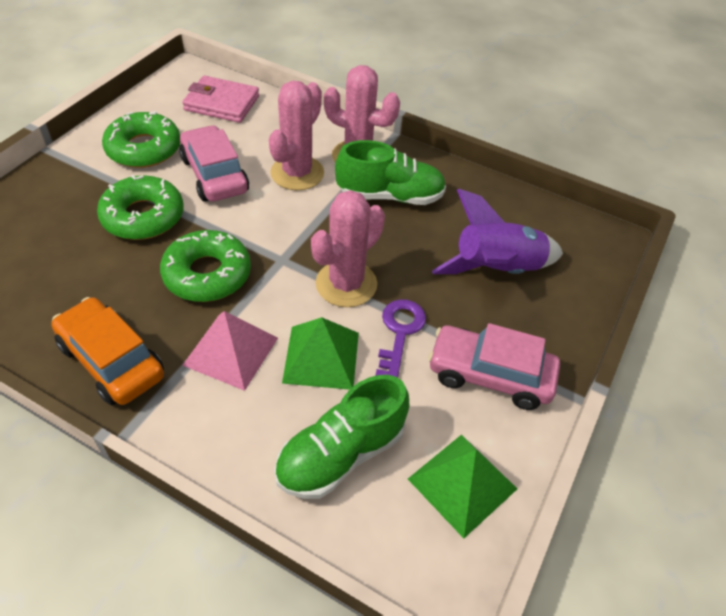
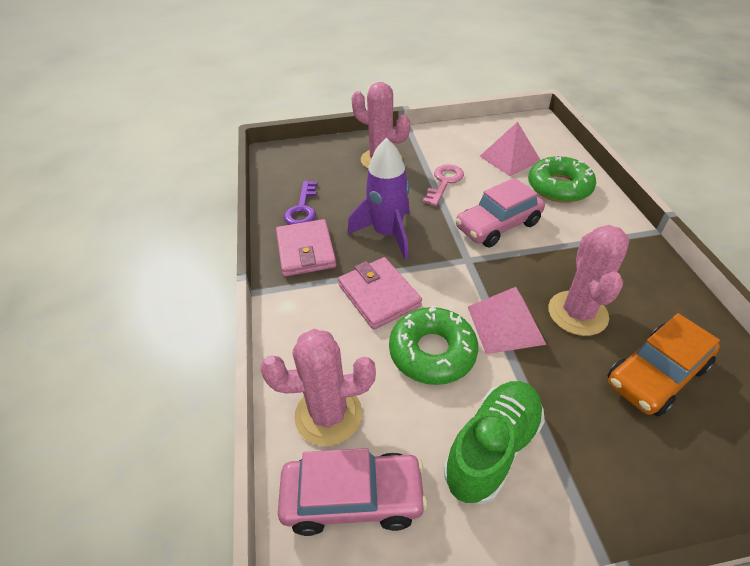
green donut: [97,175,184,240] [102,111,180,168] [160,230,251,302] = 3 -> [389,305,478,385] [528,155,596,203] = 2
green pyramid: [282,317,359,390] [408,435,517,538] = 2 -> none = 0
green shoe: [274,375,409,499] [335,140,446,205] = 2 -> [443,381,545,504] = 1
pink key: none = 0 -> [423,165,464,206] = 1
pink pyramid: [182,311,278,391] = 1 -> [468,287,547,354] [480,122,540,176] = 2
pink wallet: [182,75,259,123] = 1 -> [276,219,336,277] [338,257,422,330] = 2

